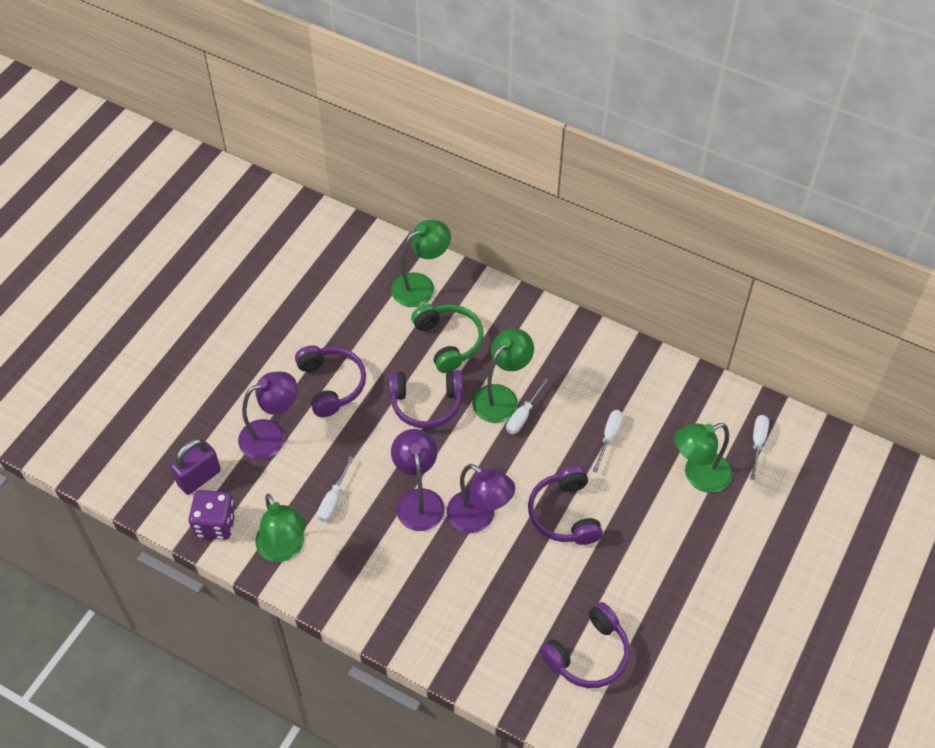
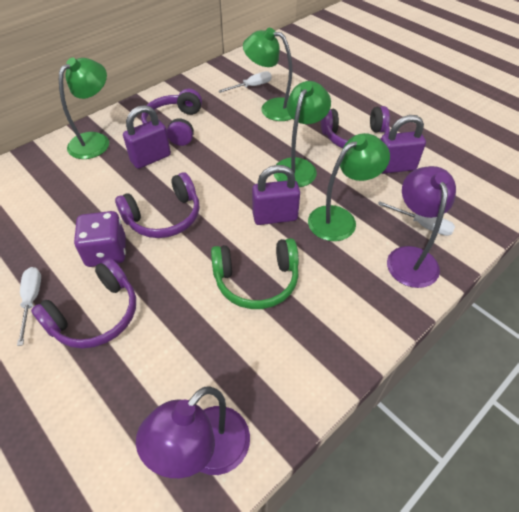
purple lamp: [238,372,298,459] [391,429,445,531] [447,464,515,533] = 3 -> [136,387,250,478] [387,166,456,288] = 2
purple padlock: [171,439,221,495] = 1 -> [123,105,171,169] [252,165,300,225] [381,115,426,174] = 3
white screwdriver: [317,456,354,522] [506,378,549,434] [593,410,623,473] [750,415,769,480] = 4 -> [17,267,41,346] [219,71,272,93] [378,201,455,236] = 3

